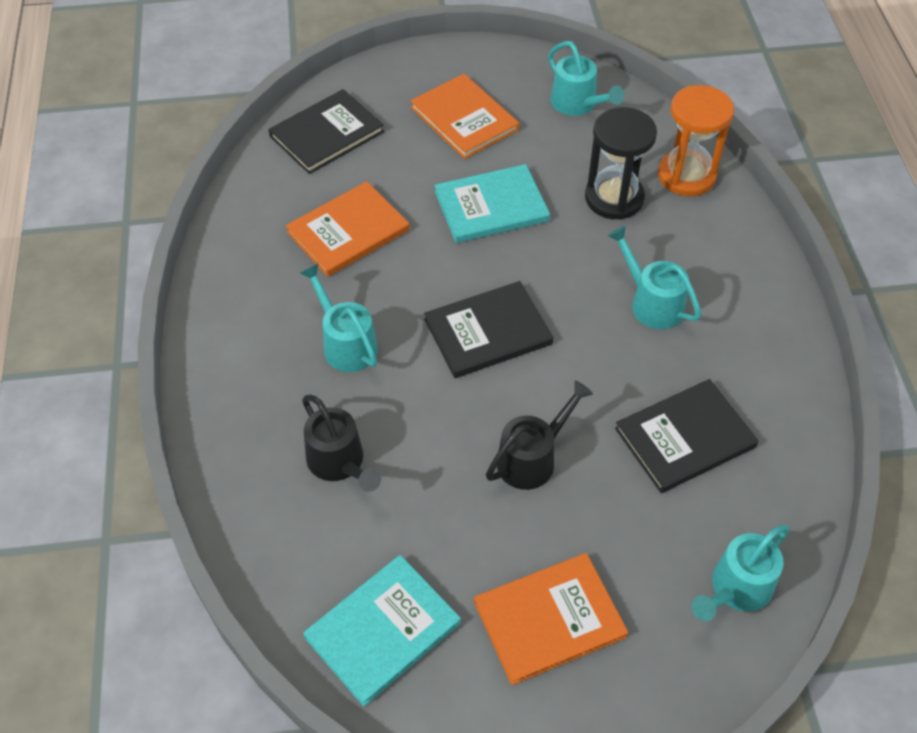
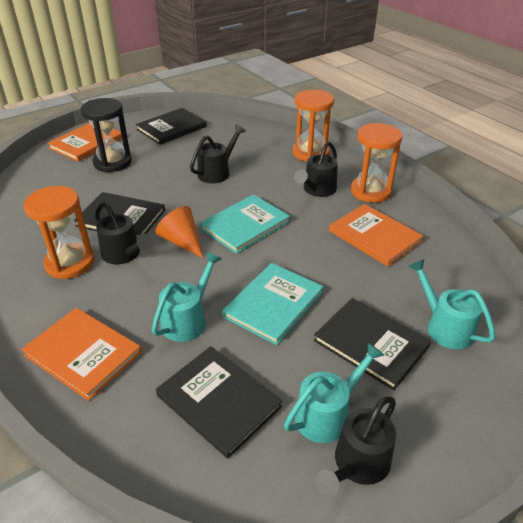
black book: [268,89,384,174] [424,281,553,378] [615,379,759,493] = 3 -> [74,192,165,237] [136,108,207,145] [156,346,282,459] [314,298,431,390] = 4
black watering can: [302,395,381,492] [486,380,593,490] = 2 -> [95,202,152,264] [190,124,246,183] [294,141,338,197] [315,396,396,497] = 4
orange cone: none = 0 -> [156,206,203,258] = 1
orange hourglass: [658,85,734,196] = 1 -> [23,186,94,279] [292,90,334,162] [351,123,403,203] = 3
turquoise watering can: [300,264,378,372] [548,41,624,116] [607,226,701,329] [691,525,789,621] = 4 -> [152,252,222,342] [284,342,385,443] [408,259,495,349] = 3

